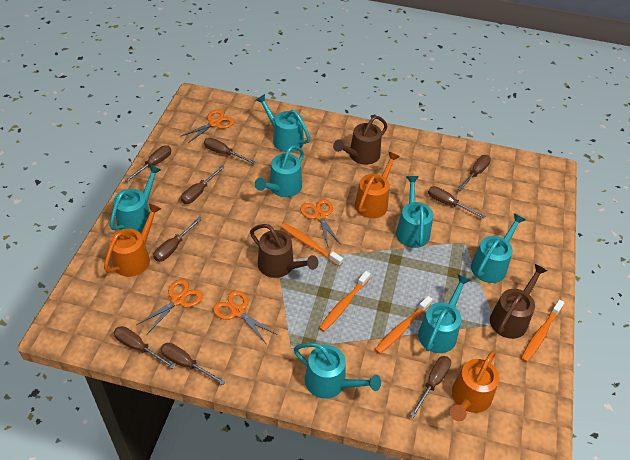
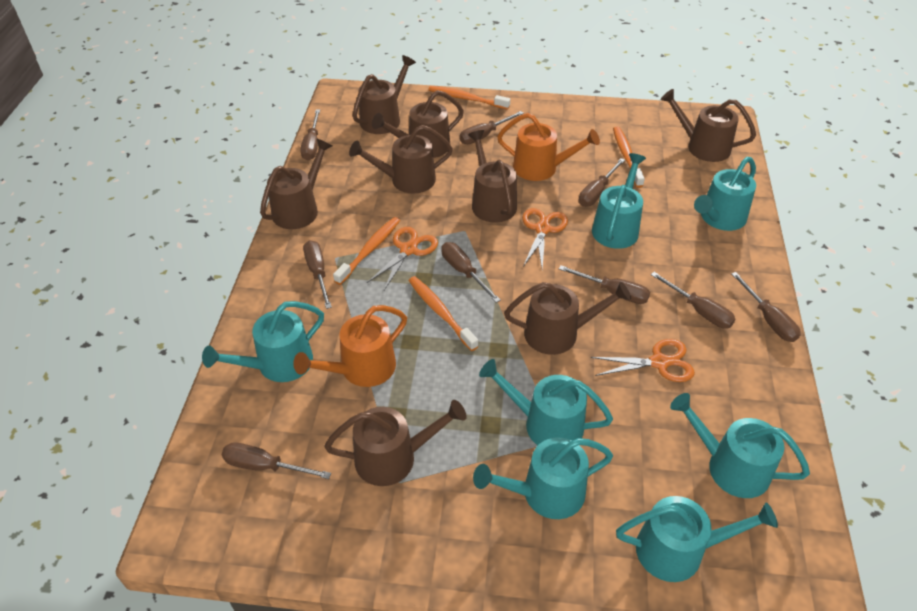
brown watering can: [250,224,318,278] [333,116,388,165] [490,264,547,339] = 3 -> [260,139,332,229] [324,400,467,486] [349,125,453,194] [352,55,416,134] [372,90,464,158] [468,130,517,223] [504,282,631,355] [660,89,756,162] = 8
orange scissors: [137,279,203,334] [181,110,234,143] [213,290,277,343] [300,199,341,246] = 4 -> [367,227,438,290] [522,208,568,269] [591,339,695,382] = 3
orange watering can: [104,203,161,277] [355,152,400,218] [450,351,499,421] = 3 -> [293,305,407,387] [497,113,600,181] = 2

